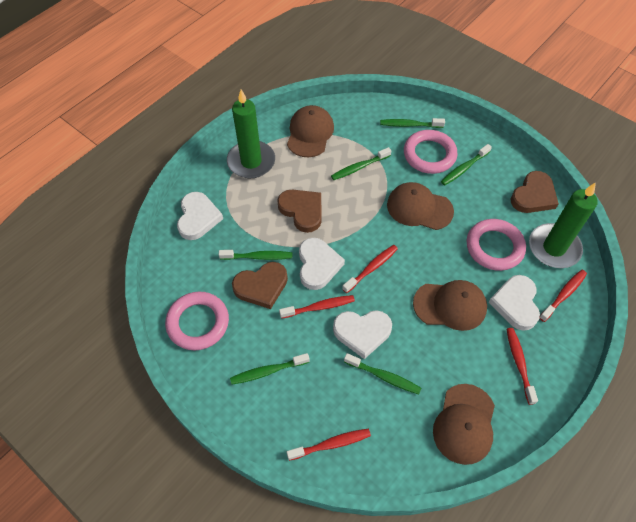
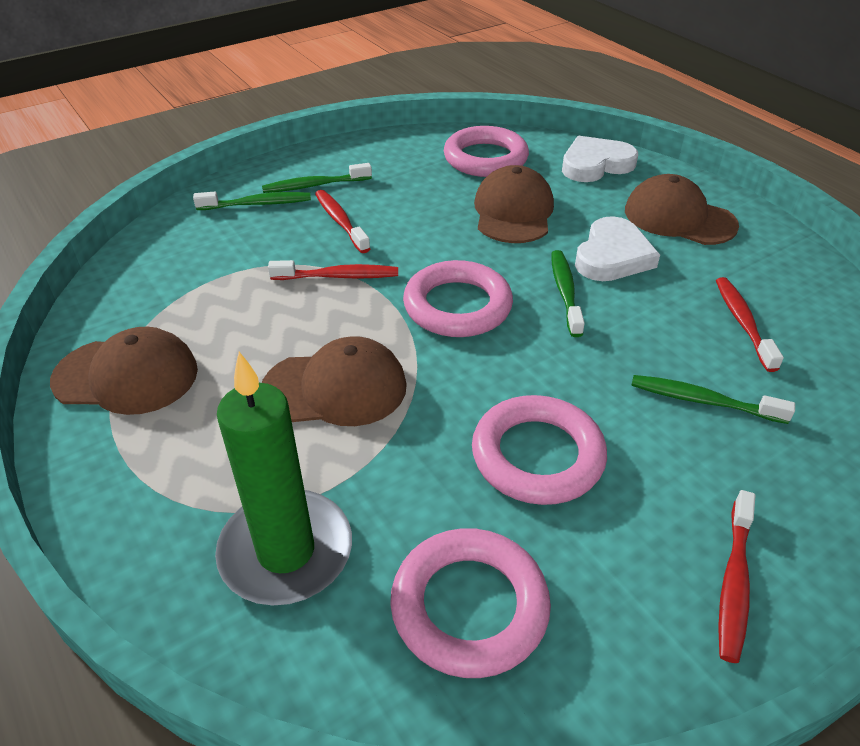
brown heart: [232,262,288,309] [277,190,322,233] [511,171,559,213] = 3 -> none = 0
green candle: [227,90,275,178] [529,182,598,268] = 2 -> [215,352,352,605] = 1
green toothbrush: [219,250,292,260] [230,353,310,385] [331,147,391,180] [344,353,421,395] [380,118,445,128] [441,144,492,185] = 6 -> [193,192,311,210] [262,163,372,193] [551,250,585,337] [631,375,795,424] = 4
pink ring: [165,292,229,350] [404,130,458,174] [466,219,526,271] = 3 -> [390,528,551,678] [403,260,513,337] [444,126,529,177] [472,395,607,505] = 4
red toothbrush: [279,295,355,319] [287,429,371,461] [342,245,398,293] [507,328,538,405] [539,270,587,322] = 5 -> [268,260,398,280] [315,190,370,253] [716,277,784,372] [718,490,755,663] = 4
white heart: [177,192,223,240] [299,238,345,290] [333,311,392,359] [488,275,540,331] = 4 -> [562,136,638,182] [575,216,660,281] = 2

